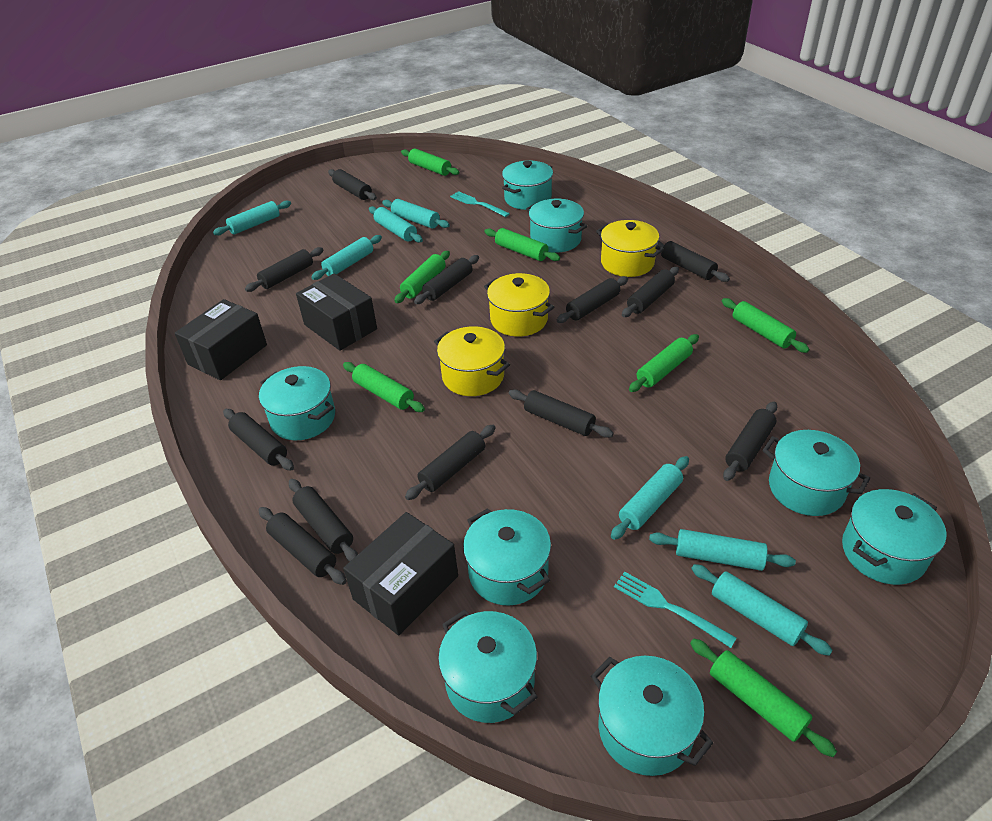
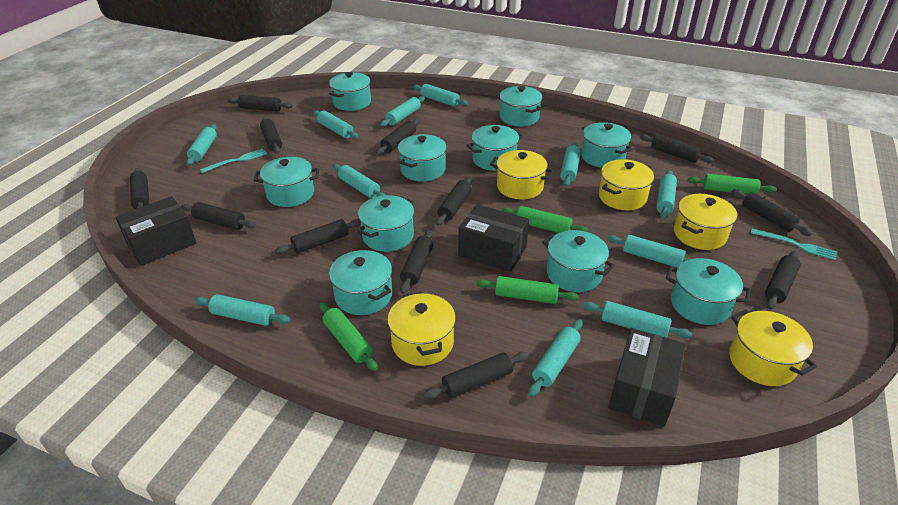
green rolling pin: [343,362,425,412] [394,251,450,303] [401,149,459,176] [484,228,560,261] [629,334,699,392] [690,639,837,757] [722,298,809,353] = 7 -> [319,302,378,371] [476,276,579,304] [501,206,589,233] [687,174,776,195] = 4
turquoise pot: [259,366,335,440] [438,609,538,723] [463,508,551,605] [502,160,553,210] [526,199,588,253] [591,656,713,776] [762,430,870,516] [842,489,946,585] = 8 -> [253,157,319,207] [329,72,371,111] [329,250,392,315] [358,195,414,252] [398,134,447,182] [466,125,523,171] [499,86,543,127] [542,230,615,292] [581,122,632,168] [666,258,751,325] = 10
turquoise rolling pin: [213,201,291,235] [311,235,382,280] [369,206,423,243] [382,199,450,229] [611,456,689,540] [649,529,796,571] [691,564,833,656] = 7 -> [186,124,217,166] [194,294,291,326] [313,110,358,139] [333,164,385,198] [380,96,425,127] [413,84,468,107] [529,319,583,397] [560,142,581,187] [583,301,692,338] [607,235,690,268] [656,170,677,219] = 11
yellow pot: [434,326,510,396] [484,273,554,337] [596,220,664,277] = 3 -> [387,291,456,366] [490,150,554,200] [599,159,654,210] [674,194,737,250] [729,309,817,386] = 5

